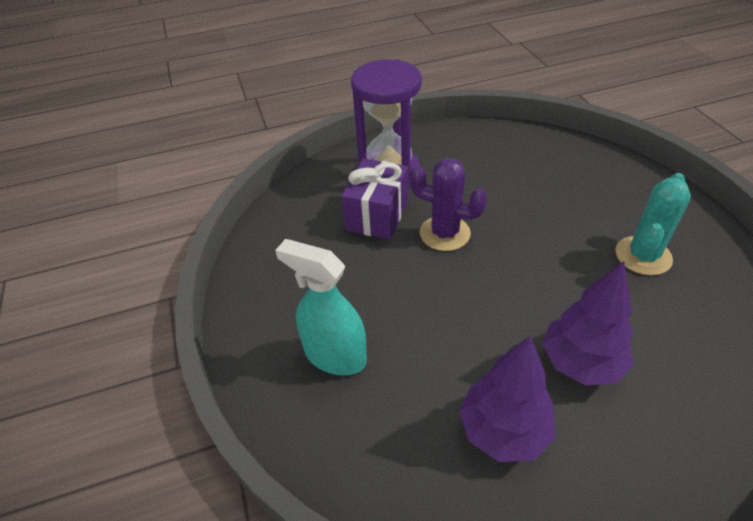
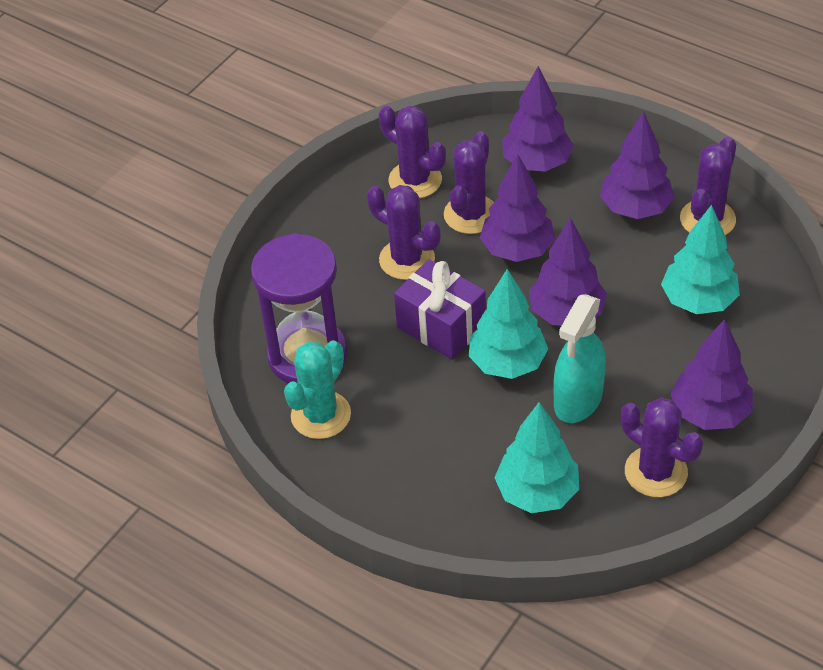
purple cactus: [409,158,488,251] = 1 -> [367,185,440,280] [379,106,446,198] [444,131,494,234] [621,397,703,497] [680,136,736,235] = 5
purple tree: [459,336,556,462] [542,261,634,385] = 2 -> [480,154,555,262] [502,66,574,172] [529,218,607,326] [600,111,674,219] [670,319,753,430] = 5
turquoise tree: none = 0 -> [469,269,548,379] [494,402,579,513] [661,205,740,314] = 3

